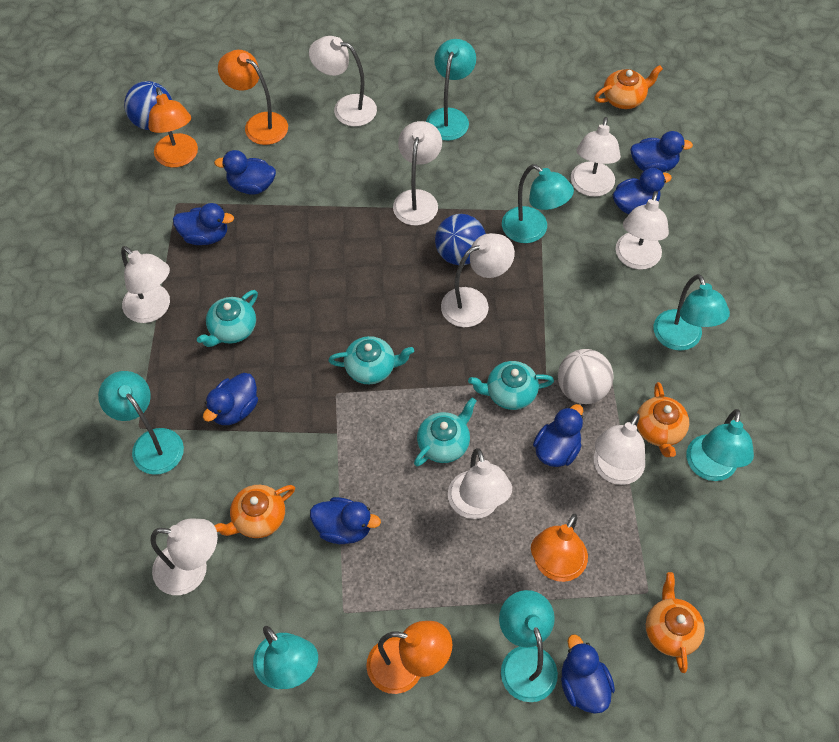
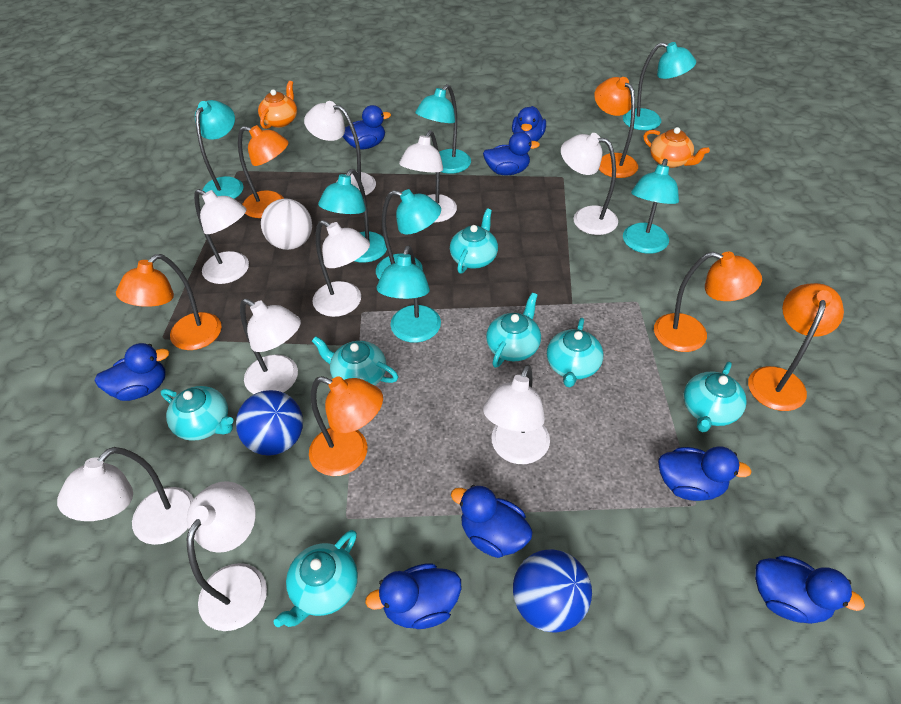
orange lamp: [148,87,198,167] [218,50,288,145] [366,621,452,694] [531,513,588,582] = 4 -> [116,254,222,350] [238,125,289,218] [309,376,383,476] [594,77,638,178] [654,252,762,352] [748,283,844,411] = 6
orange teapot: [214,485,295,538] [594,65,663,109] [637,382,689,457] [646,572,705,673] = 4 -> [258,81,297,129] [643,127,710,168] = 2
turquoise teapot: [197,290,258,347] [328,336,414,384] [414,398,476,467] [468,361,554,410] = 4 -> [161,386,233,441] [274,530,358,627] [312,336,398,386] [450,208,498,274] [486,293,541,368] [547,318,603,387] [684,362,747,432] = 7

